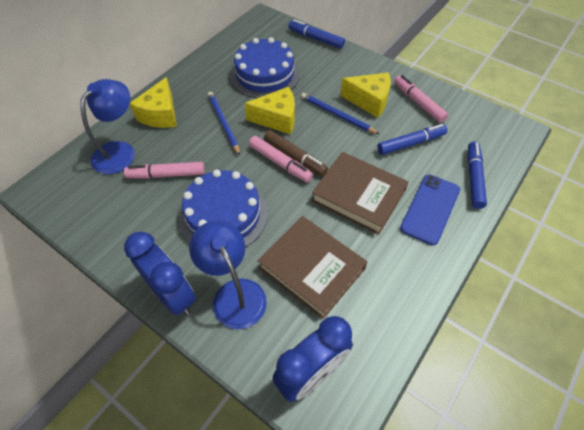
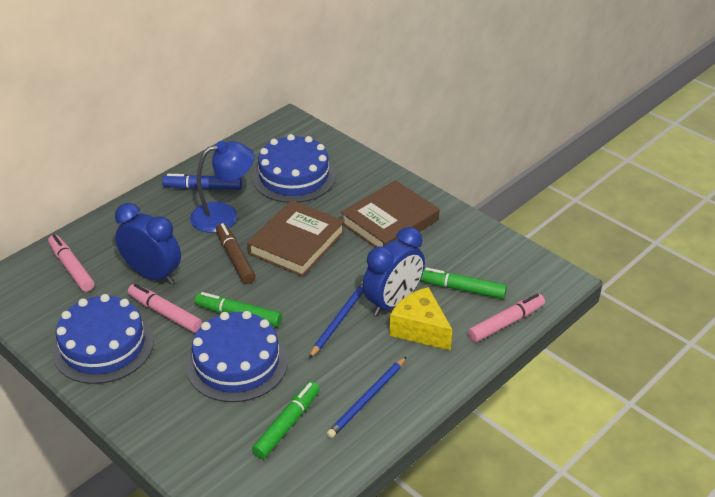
blue cake: [179,169,268,247] [230,37,300,98] = 2 -> [52,294,154,384] [186,311,288,402] [253,134,336,203] = 3
blue lamp: [80,79,135,174] [189,220,267,329] = 2 -> [190,141,254,233] = 1
blue marker: [288,19,345,49] [377,124,448,155] [468,142,487,209] = 3 -> [162,174,242,190] = 1
blue phone: [400,174,460,245] = 1 -> none = 0
green marker: none = 0 -> [195,292,282,327] [252,381,320,459] [420,267,507,299] = 3
yellow cheese: [129,77,177,128] [244,87,295,135] [340,72,391,118] = 3 -> [390,287,452,351] = 1

